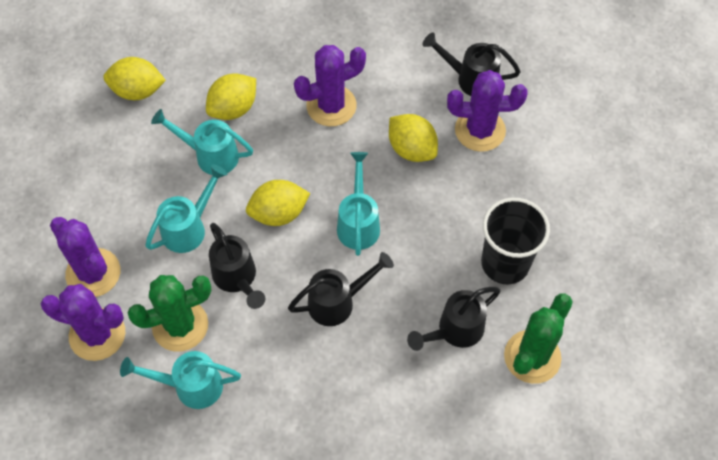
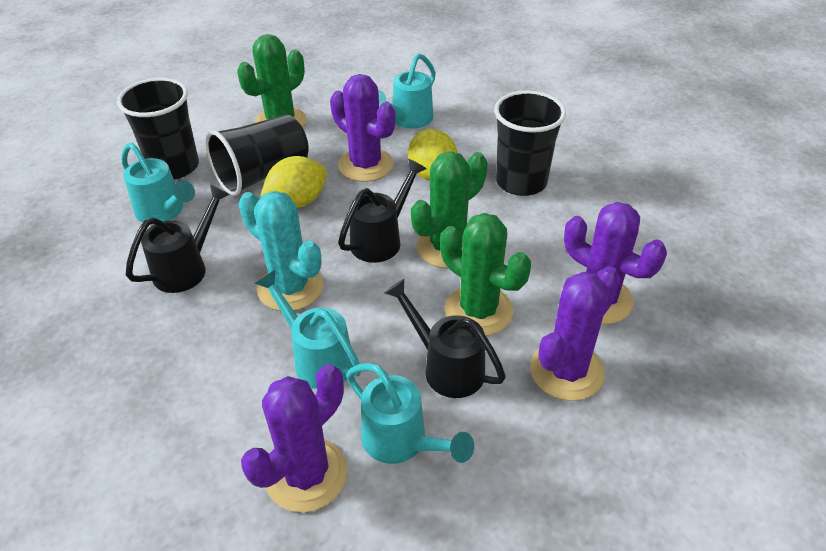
black cup: [481,198,550,284] = 1 -> [117,78,199,180] [206,114,309,196] [494,91,566,196] = 3
black watering can: [209,223,265,309] [288,252,394,326] [407,287,501,351] [422,32,521,96] = 4 -> [126,184,230,293] [338,159,427,263] [384,279,506,398] = 3
green cactus: [128,275,212,352] [504,294,573,384] = 2 -> [237,34,307,127] [411,151,488,268] [440,213,531,336] = 3
turquoise cactus: none = 0 -> [238,191,324,311] = 1
yellow lemon: [103,57,166,100] [206,73,256,120] [246,180,310,226] [389,114,438,162] = 4 -> [260,156,327,208] [408,129,458,181] = 2

